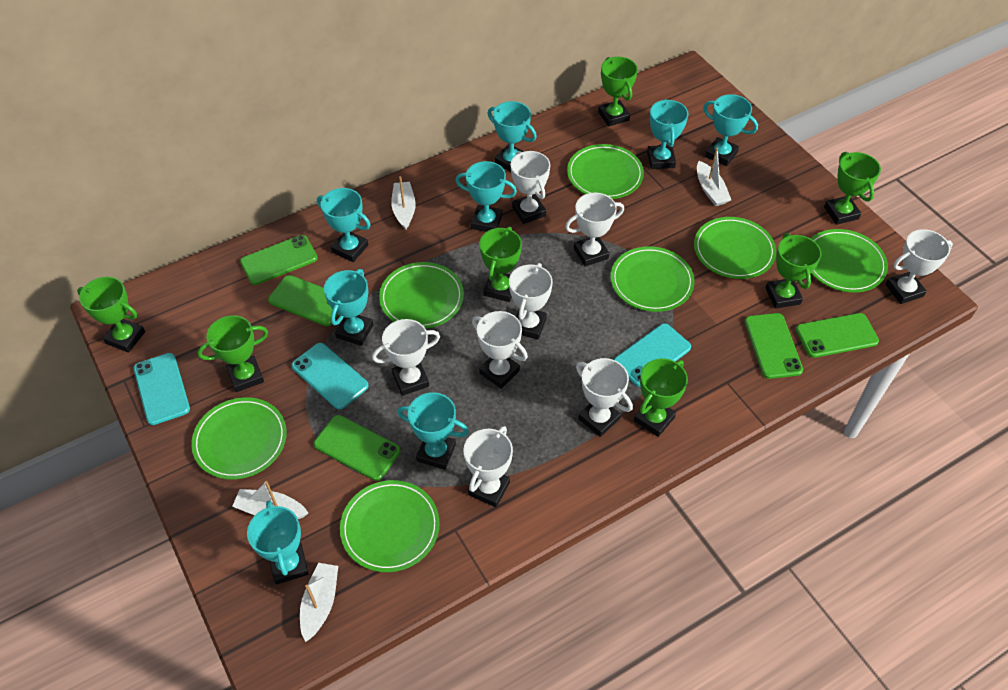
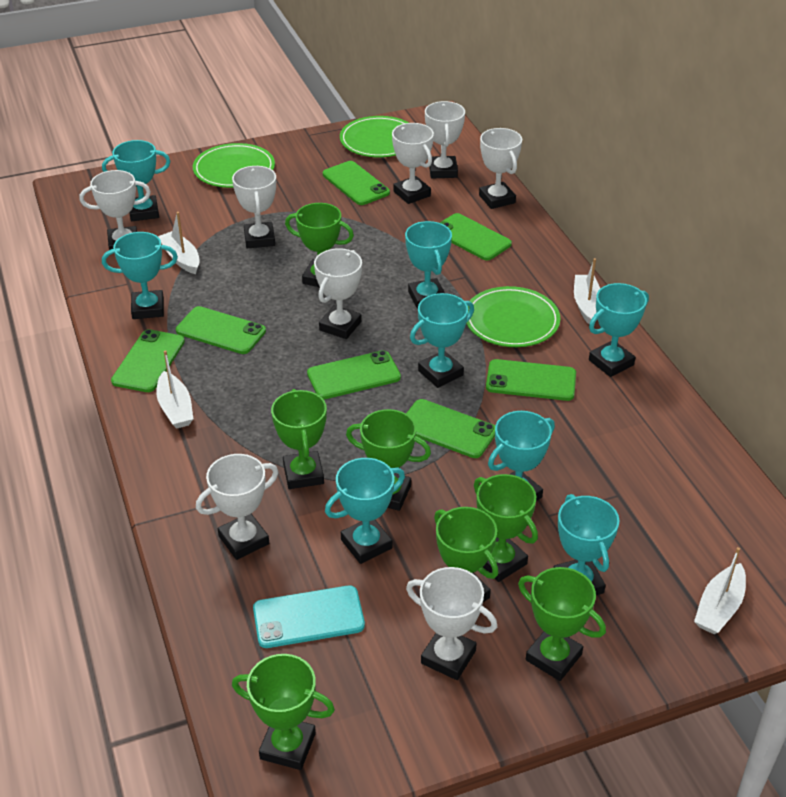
green phone: [240,235,318,285] [268,275,338,326] [314,415,401,481] [745,313,803,379] [796,313,879,358] = 5 -> [111,329,185,392] [176,306,266,354] [307,350,401,399] [323,161,390,205] [406,399,495,458] [440,213,512,261] [486,359,576,401] = 7
green plate: [191,397,287,479] [340,480,440,572] [379,262,464,329] [567,144,644,199] [611,246,694,312] [694,217,776,279] [811,229,888,293] = 7 -> [193,143,275,188] [340,116,409,157] [466,286,560,347] = 3
turquoise phone: [134,353,190,425] [291,343,369,409] [614,323,691,387] = 3 -> [253,586,365,648] = 1

